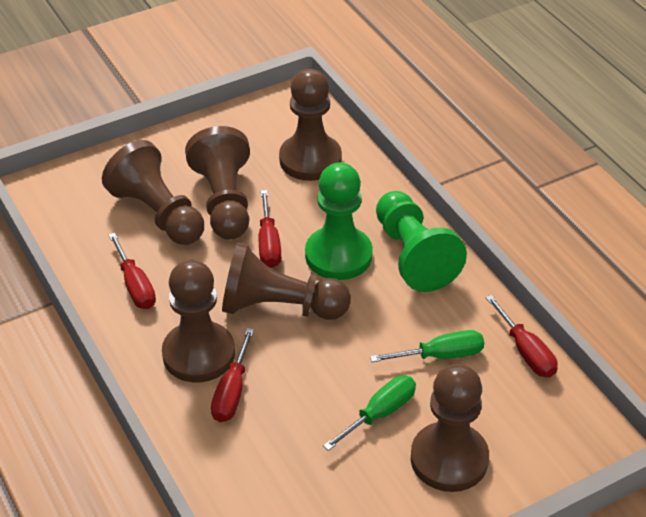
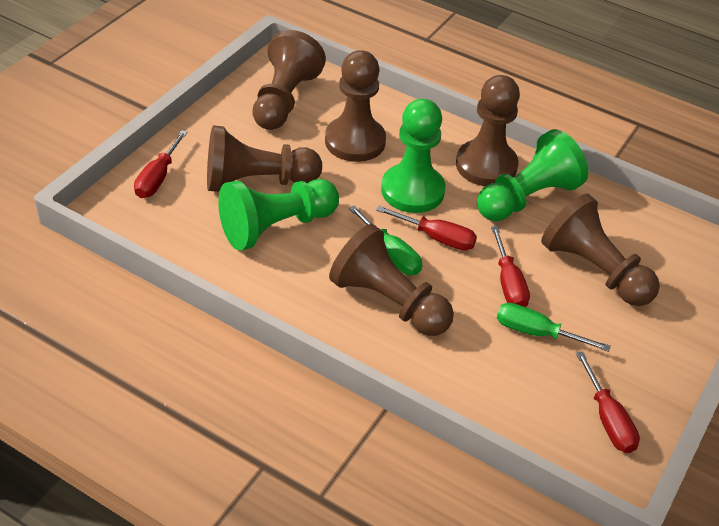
green pawn: [305,163,373,280] [376,191,467,292] = 2 -> [218,179,339,250] [381,99,445,213] [477,129,588,221] = 3

